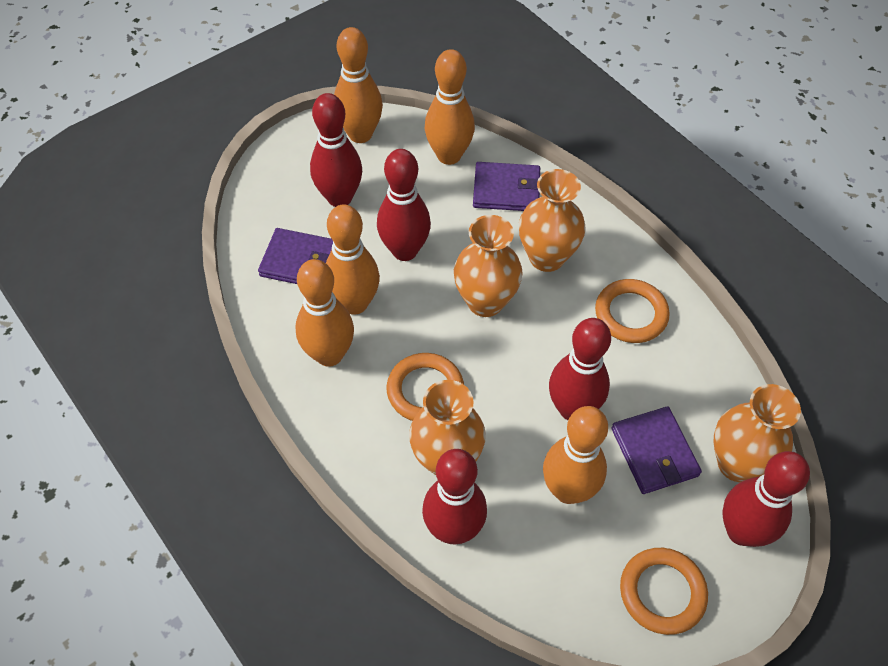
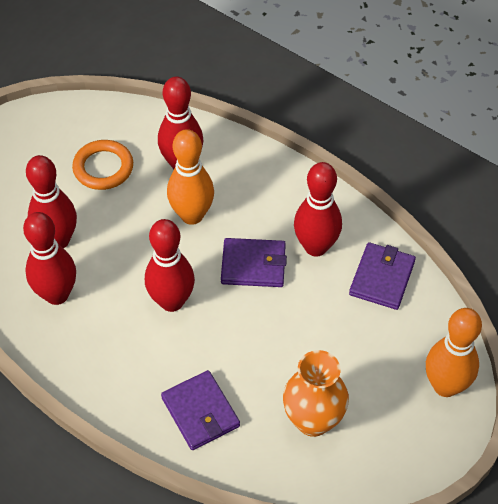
orange bowling pin: [295,259,354,367] [326,204,380,315] [334,27,383,143] [425,49,475,165] [543,406,608,504] = 5 -> [167,129,214,225] [426,308,482,397] = 2
orange ring: [387,353,464,421] [595,279,670,343] [620,548,708,635] = 3 -> [72,140,133,190] = 1
orange vase: [409,380,486,475] [454,215,523,317] [519,169,586,272] [714,384,801,482] = 4 -> [283,350,349,437] = 1

